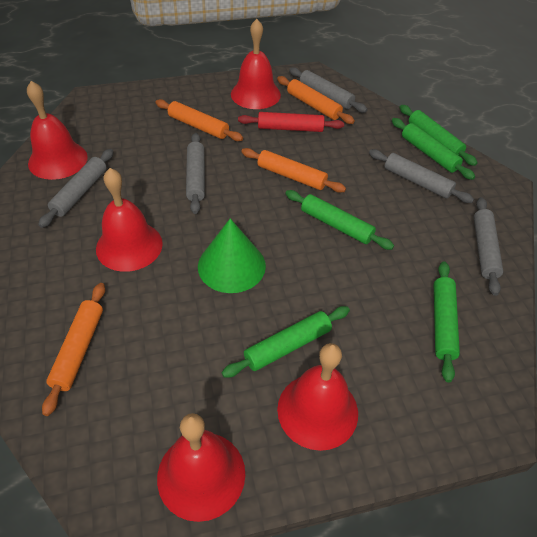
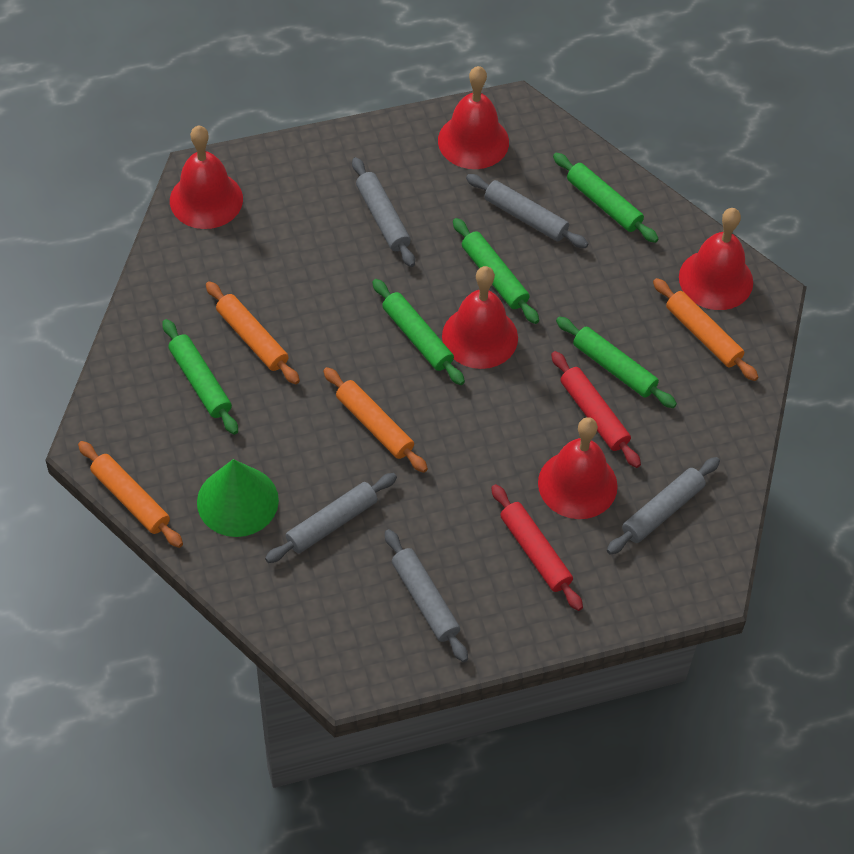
red rolling pin: [238,112,344,132] = 1 -> [491,484,583,611] [551,351,641,468] = 2

